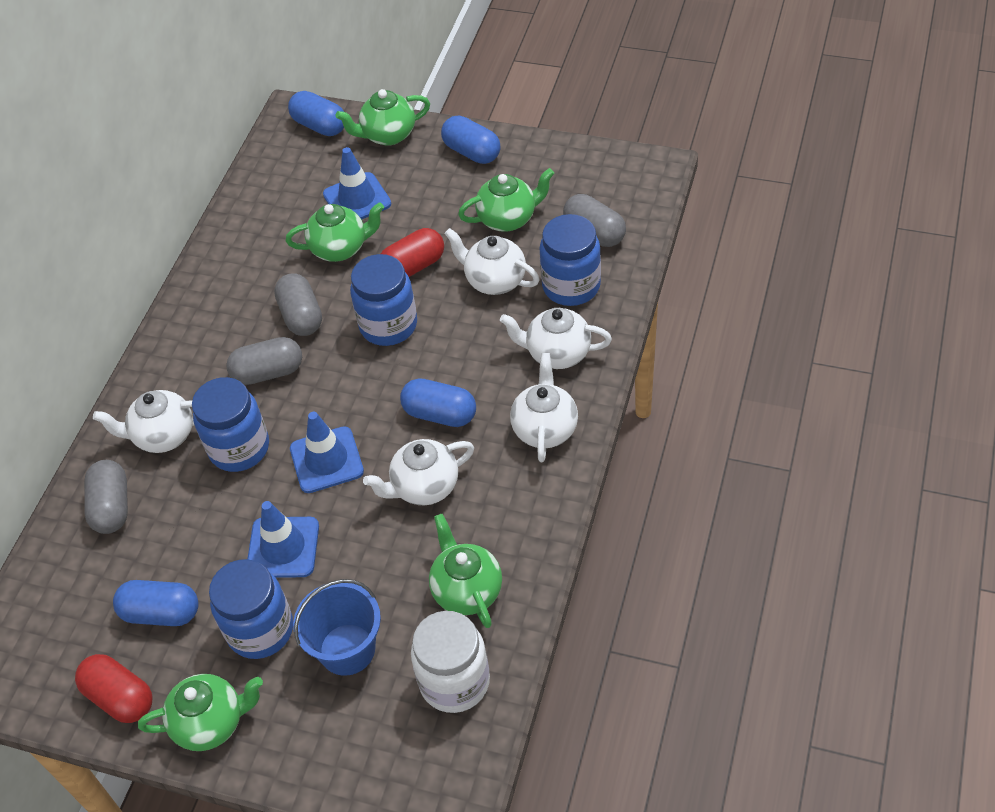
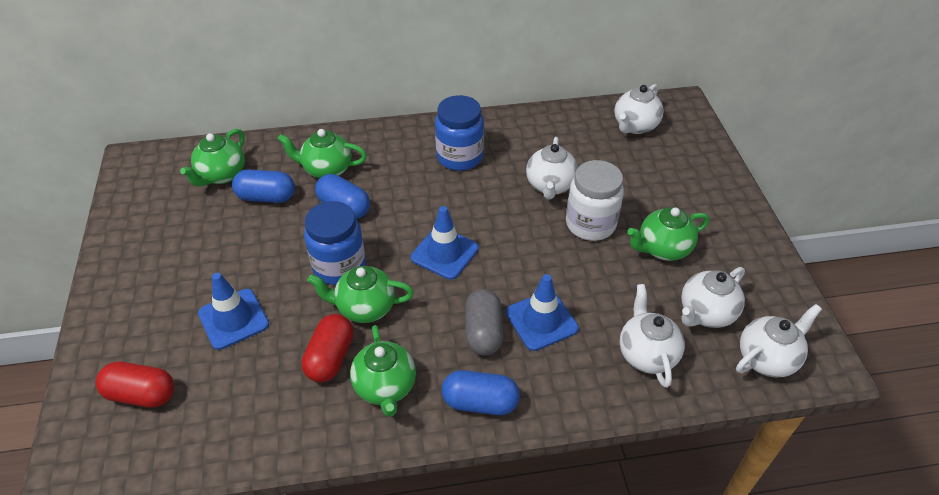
blue bucket: [293,579,381,676] = 1 -> none = 0
blue capsule: [113,580,199,626] [288,91,344,136] [400,378,476,427] [441,116,501,164] = 4 -> [232,169,295,203] [315,174,370,219] [442,370,520,415] = 3
blue jar: [192,377,269,472] [209,559,293,659] [350,254,417,346] [539,214,601,306] = 4 -> [304,201,366,285] [435,95,484,171] = 2
grey capsule: [84,460,128,534] [226,337,302,385] [274,274,322,336] [563,194,626,247] = 4 -> [465,289,503,356] = 1

